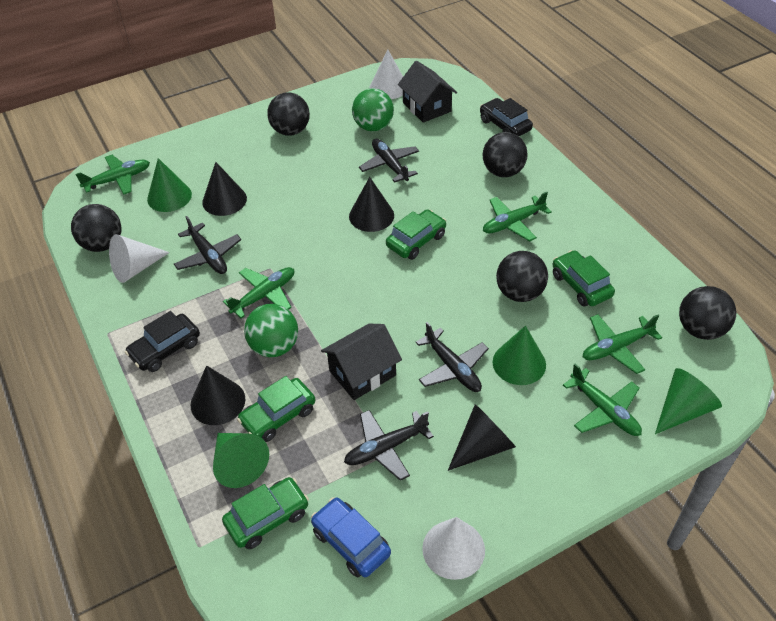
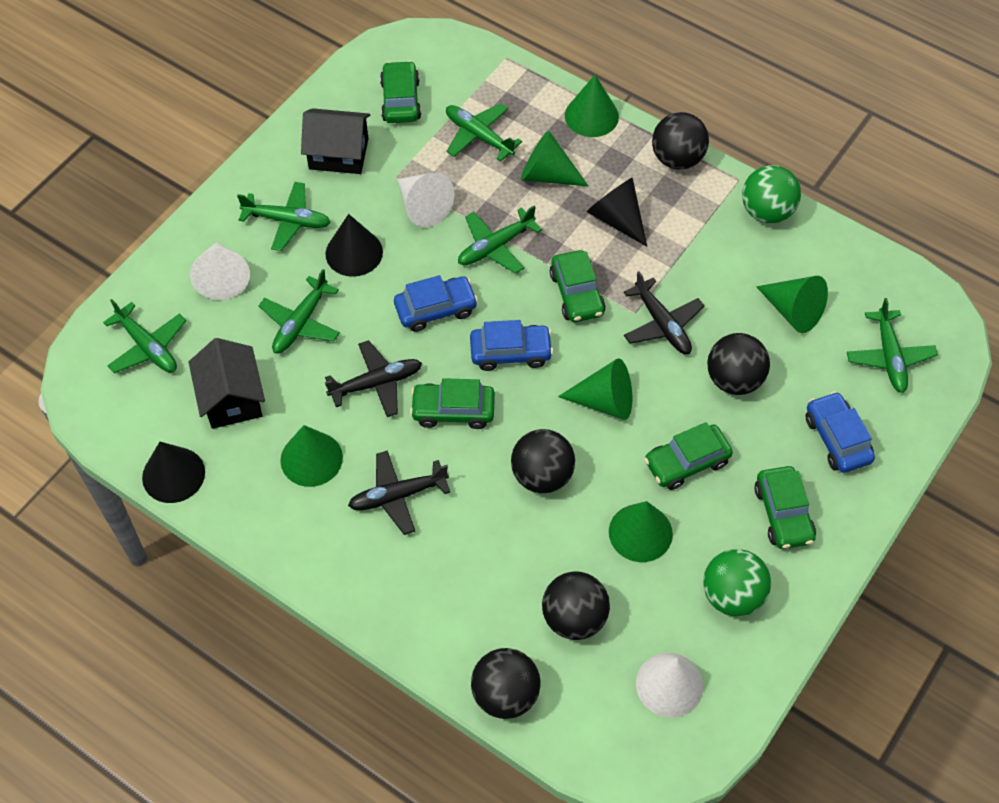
black car: [125,311,200,372] [480,98,533,136] = 2 -> none = 0
black cone: [191,365,245,425] [202,162,247,216] [349,177,394,232] [448,404,516,471] = 4 -> [142,442,205,503] [325,214,383,277] [587,178,647,247] = 3
black plane: [174,216,241,274] [344,410,434,481] [359,138,419,183] [416,322,489,392] = 4 -> [325,340,422,417] [348,450,450,535] [624,271,704,354] = 3
blue car: [311,497,391,577] = 1 -> [394,275,478,332] [470,320,553,371] [805,391,875,473] = 3
green car: [222,477,309,549] [237,376,315,442] [386,209,446,260] [553,250,615,307] = 4 -> [380,61,421,123] [410,378,495,429] [550,250,606,322] [644,422,733,490] [754,466,816,549] = 5
green cone: [147,158,192,212] [213,433,269,488] [493,326,546,385] [655,368,722,434] = 4 -> [280,425,343,487] [521,131,588,186] [558,358,632,420] [565,75,619,137] [609,501,673,562] [756,276,828,333] = 6
green plane: [76,155,150,195] [223,267,294,318] [483,192,552,241] [563,364,642,436] [583,314,662,374] = 5 -> [103,299,186,373] [237,182,331,251] [259,269,340,353] [446,103,522,162] [458,205,542,274] [847,298,938,393] = 6

